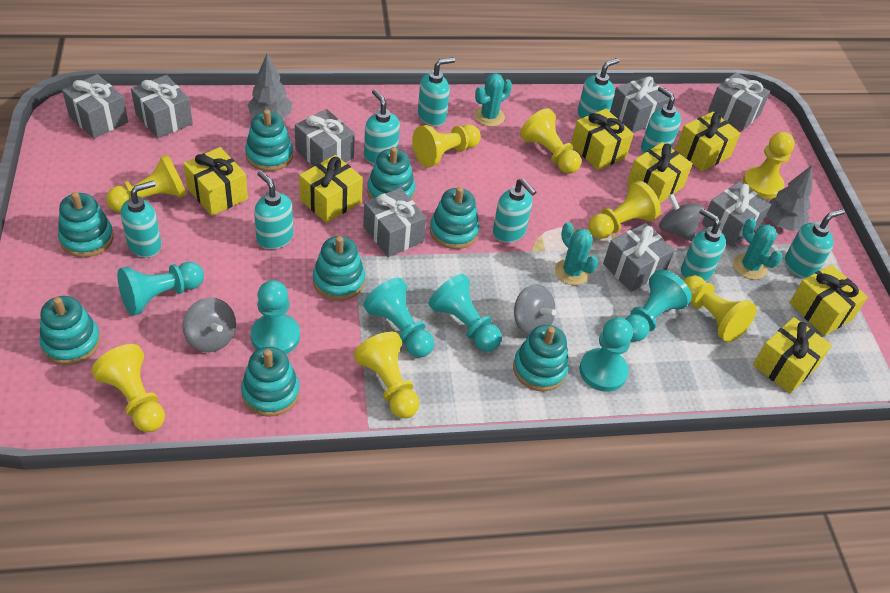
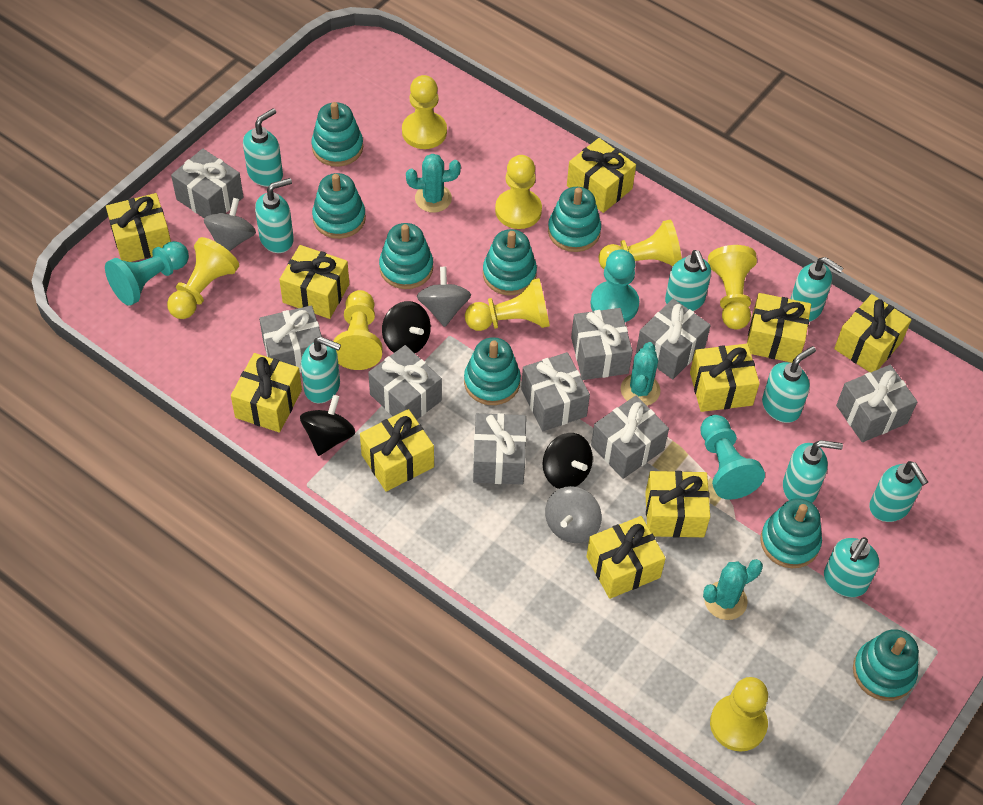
black spinning top: none = 0 -> [300,395,355,456] [382,301,431,353] [543,433,593,489] = 3
grey gift: [62,74,128,139] [131,75,193,139] [295,109,355,166] [363,188,426,257] [603,223,675,292] [610,76,670,133] [702,181,771,247] [708,72,770,131] = 8 -> [171,148,243,218] [259,305,322,373] [368,345,442,420] [473,413,526,485] [521,352,590,431] [571,308,633,380] [591,395,669,479] [636,299,711,379] [836,365,917,442] = 9
grey tree: [248,54,292,118] [766,165,812,231] = 2 -> none = 0
turquoise pawn: [117,262,204,316] [251,280,300,354] [363,278,434,358] [429,274,502,352] [579,317,633,392] [625,270,692,342] = 6 -> [105,241,189,306] [590,250,639,322] [700,415,765,500] = 3
yellow gift: [183,147,248,216] [299,155,363,223] [571,109,634,170] [627,142,693,203] [676,111,741,171] [753,317,832,394] [790,265,868,336] = 7 -> [106,193,171,262] [231,353,302,433] [279,245,349,319] [360,409,434,492] [567,138,636,213] [586,516,666,599] [645,471,710,538] [690,344,760,412] [747,293,811,363] [834,294,911,372] = 10

